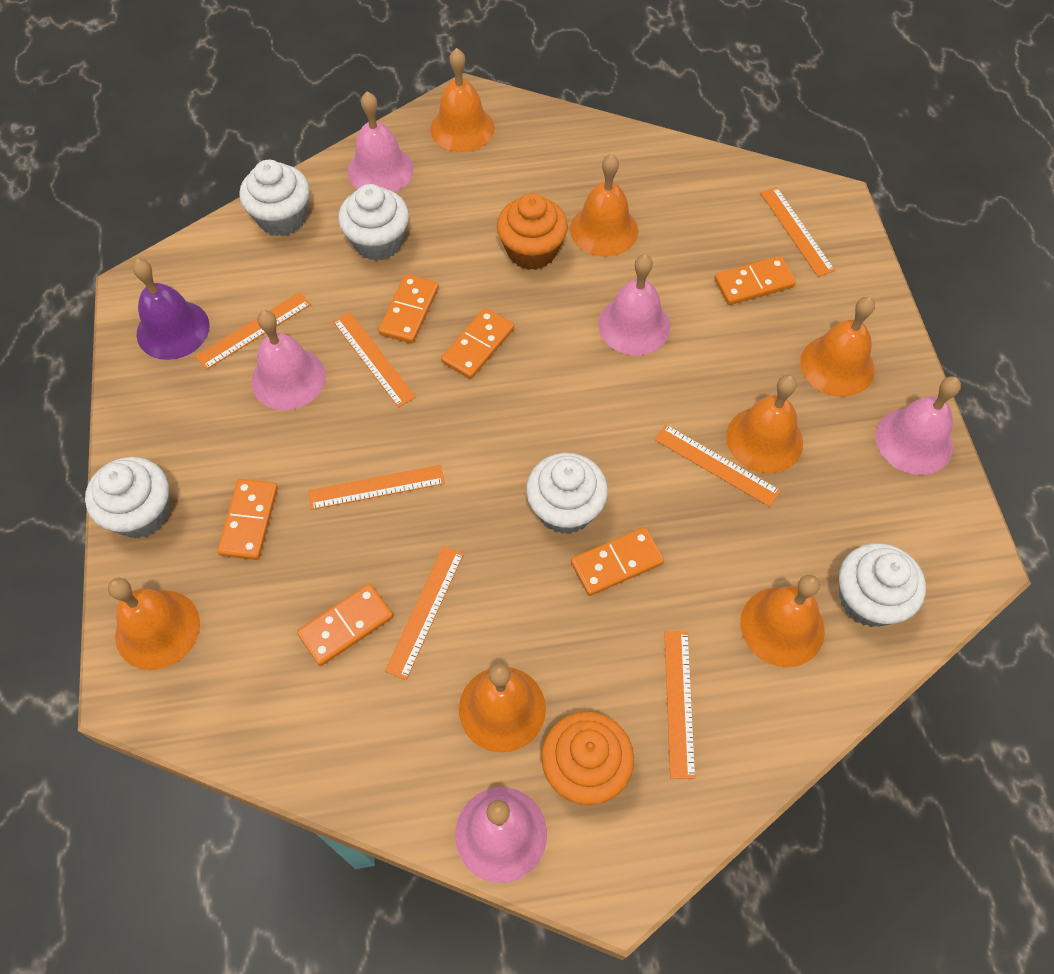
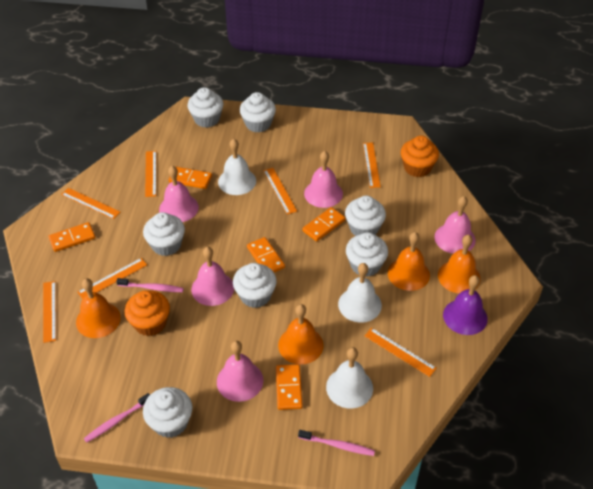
orange bell: [108,578,200,670] [430,48,495,152] [459,664,546,753] [570,154,638,257] [726,375,803,473] [741,575,825,667] [800,297,875,397] = 7 -> [76,278,121,338] [278,304,324,365] [388,232,430,291] [438,235,481,294] = 4
orange domino: [217,479,278,560] [297,584,393,666] [378,274,439,343] [441,308,514,379] [571,527,664,596] [714,256,796,305] = 6 -> [49,222,95,252] [169,167,212,189] [247,237,285,272] [276,364,303,410] [302,207,346,241] = 5
pink toothbrush: none = 0 -> [84,393,150,443] [116,278,184,292] [298,430,375,456] = 3
white bell: none = 0 -> [218,139,256,195] [326,347,373,409] [338,263,382,322] = 3
white cupcake: [85,457,170,538] [239,160,310,236] [338,184,409,261] [526,453,608,534] [839,543,926,627] = 5 -> [143,212,185,256] [143,387,192,438] [187,87,223,128] [233,263,277,308] [240,92,276,133] [345,196,386,236] [346,232,388,277] = 7

